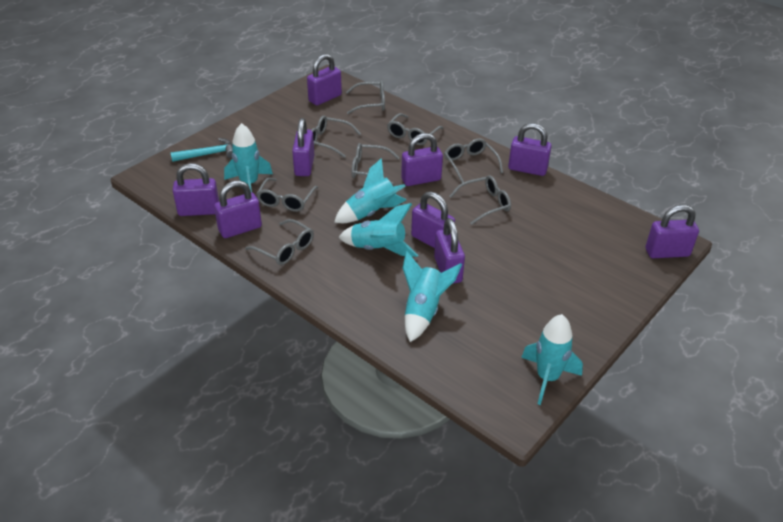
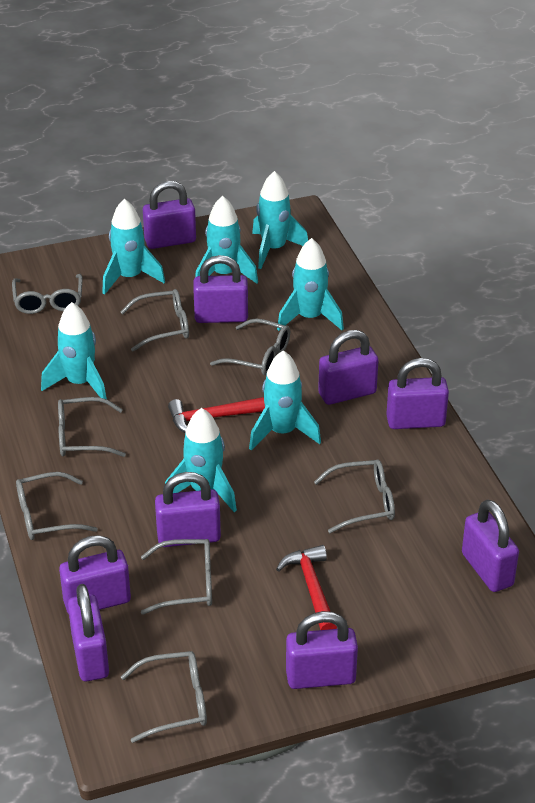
red hammer: none = 0 -> [168,397,265,433] [276,545,337,630] = 2
turquoise hammer: [171,138,232,162] = 1 -> none = 0
turquoise rocket: [224,123,273,192] [334,158,406,223] [339,203,418,257] [403,251,462,342] [521,314,583,405] = 5 -> [41,302,107,399] [102,199,165,295] [165,408,237,512] [195,196,258,284] [249,350,321,450] [252,171,308,269] [277,238,344,331] = 7

